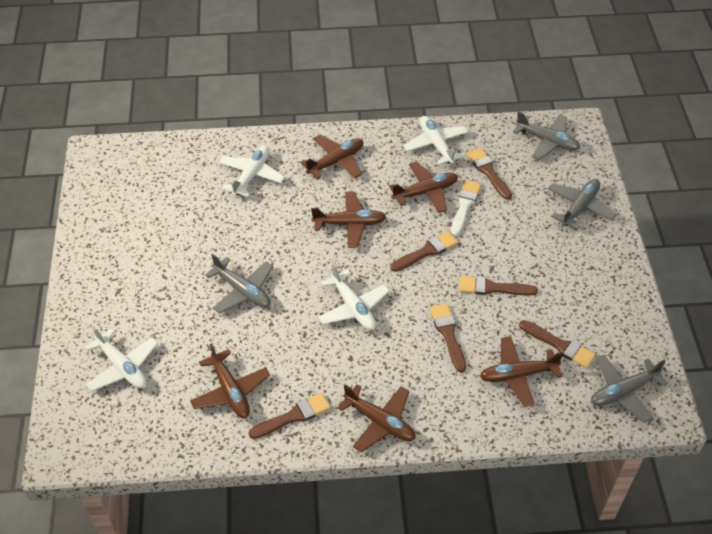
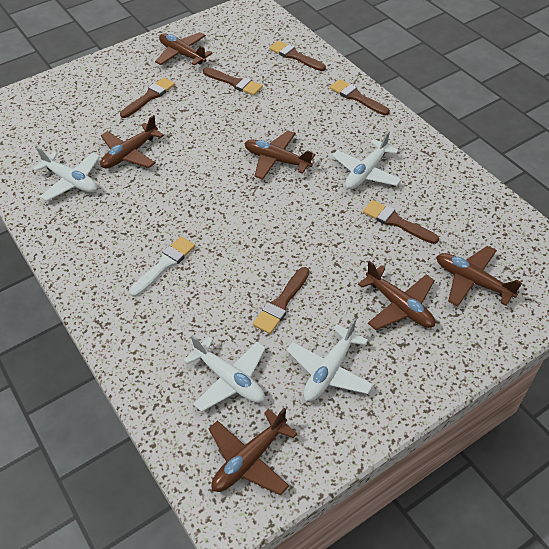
grey plane: [205,254,273,314] [513,111,580,160] [548,179,616,230] [591,355,668,423] = 4 -> none = 0

